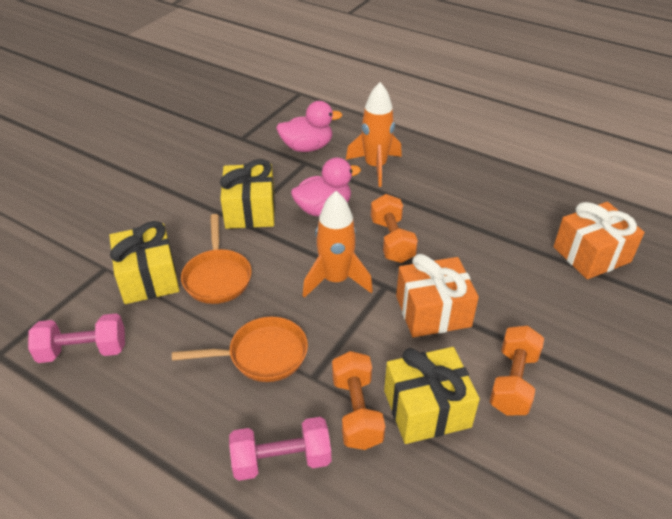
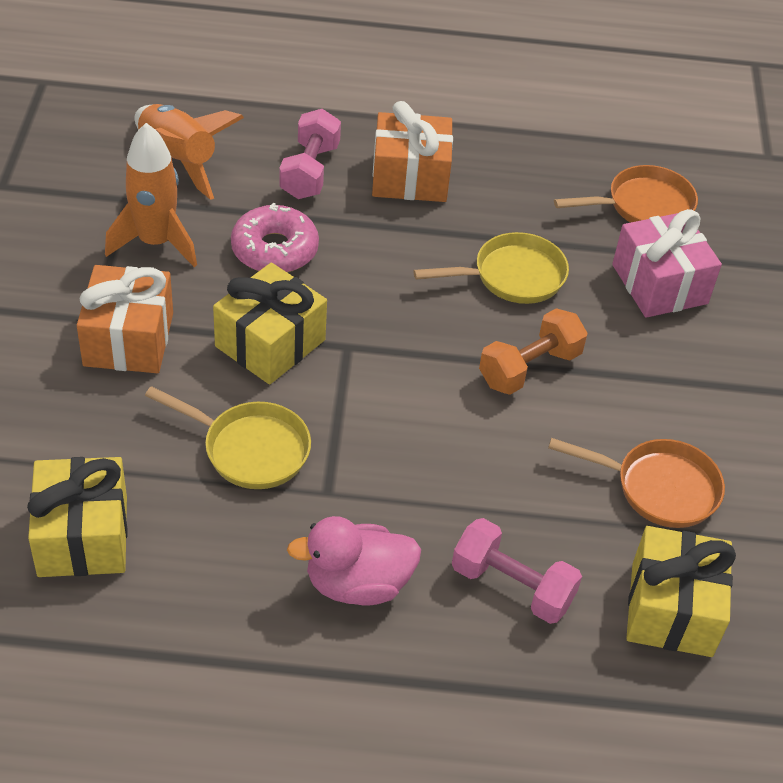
orange dumbbell: [332,351,385,450] [371,194,418,263] [489,326,544,416] = 3 -> [479,308,588,395] = 1
pink donut: none = 0 -> [231,202,319,272] = 1
pink duck: [276,101,343,152] [291,158,361,216] = 2 -> [287,516,421,606] = 1
pink gift: none = 0 -> [612,209,722,318] = 1
yellow pan: none = 0 -> [145,386,311,489] [413,232,569,304] = 2

